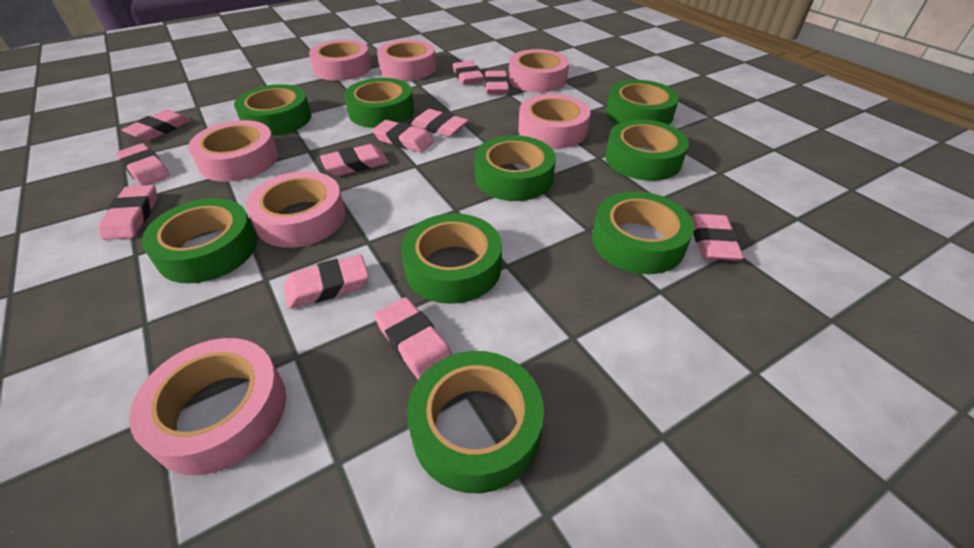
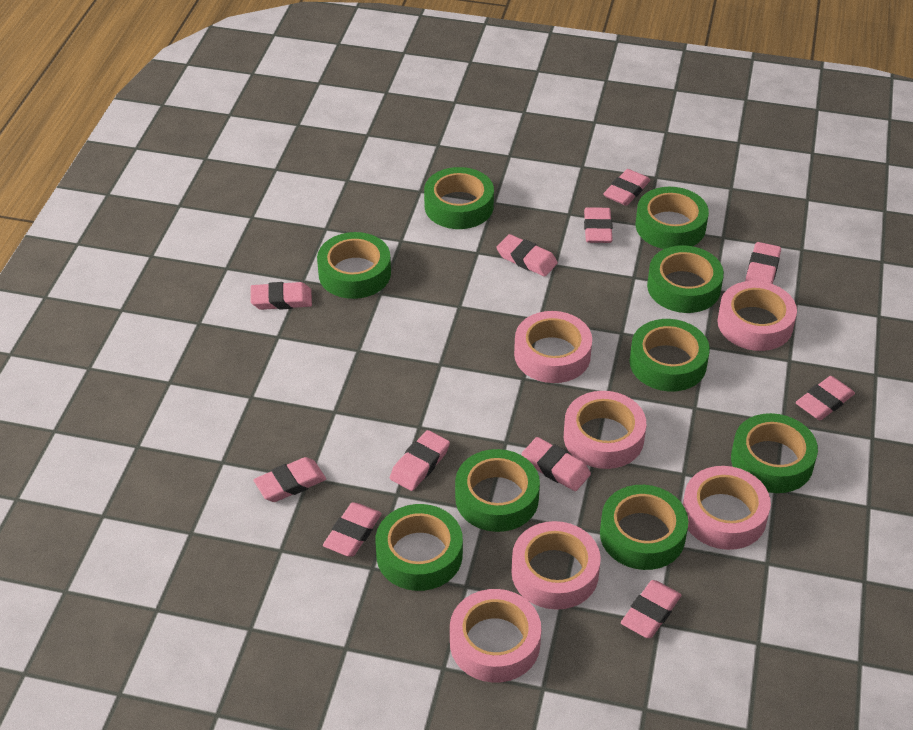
pink tape: [129,338,286,475] [188,120,278,182] [246,171,346,248] [309,40,371,81] [377,40,436,81] [508,49,569,92] [518,94,591,149] = 7 -> [450,589,541,683] [511,521,601,610] [514,311,592,383] [564,391,646,469] [683,466,771,550] [717,281,797,351] = 6

